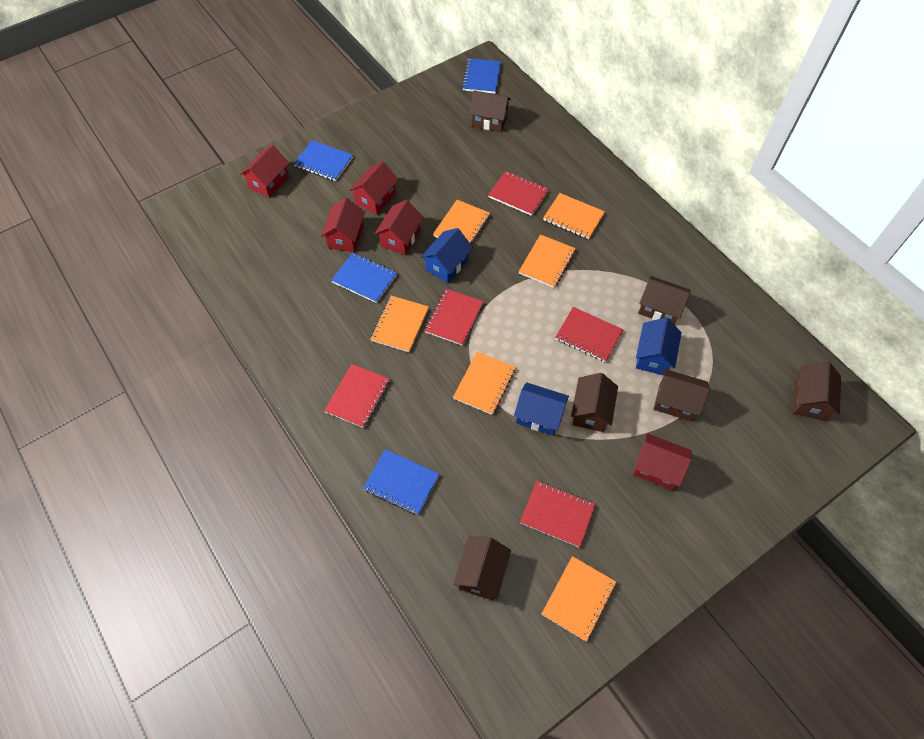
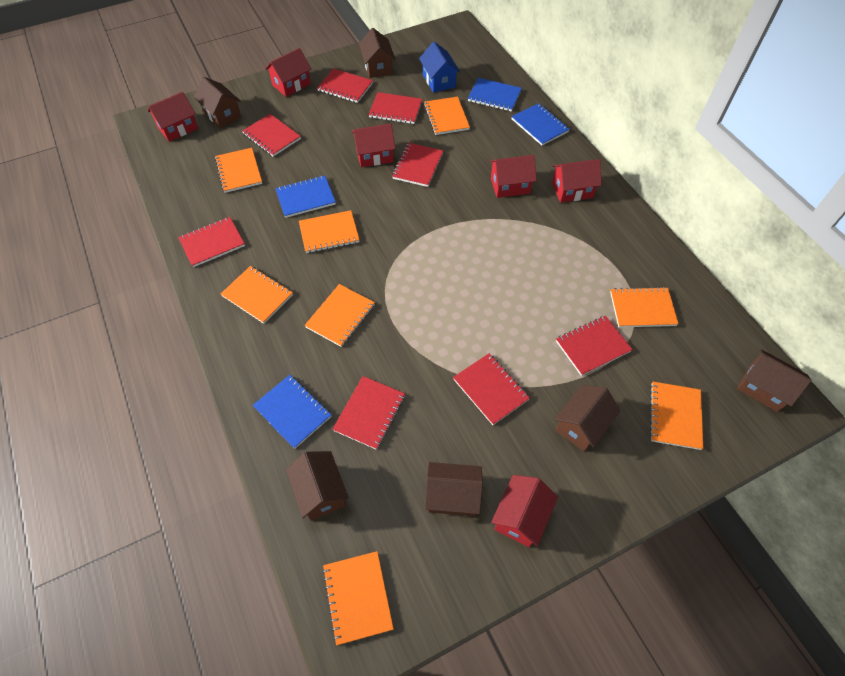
blue house: [421,228,473,283] [514,382,569,436] [636,318,682,376] = 3 -> [419,41,460,93] = 1
orange notebook: [371,296,429,352] [433,200,490,244] [453,352,516,415] [519,234,576,288] [542,556,616,642] [543,193,605,239] = 6 -> [215,148,262,193] [221,266,293,324] [299,210,359,253] [305,284,375,347] [322,551,394,645] [424,97,470,135] [610,287,679,327] [650,382,703,450] = 8
red house: [240,145,289,198] [321,197,365,252] [349,161,398,215] [375,200,423,255] [633,433,692,490] = 5 -> [148,92,198,142] [265,48,311,97] [352,124,396,167] [490,155,537,198] [491,475,558,547] [552,159,602,203] = 6
red notebook: [324,364,390,428] [425,289,484,346] [488,171,549,216] [520,481,596,548] [556,307,623,362] = 5 -> [178,217,245,267] [242,114,301,157] [317,68,373,103] [333,376,405,450] [368,92,422,124] [392,143,443,187] [453,353,530,425] [556,316,633,376] = 8

